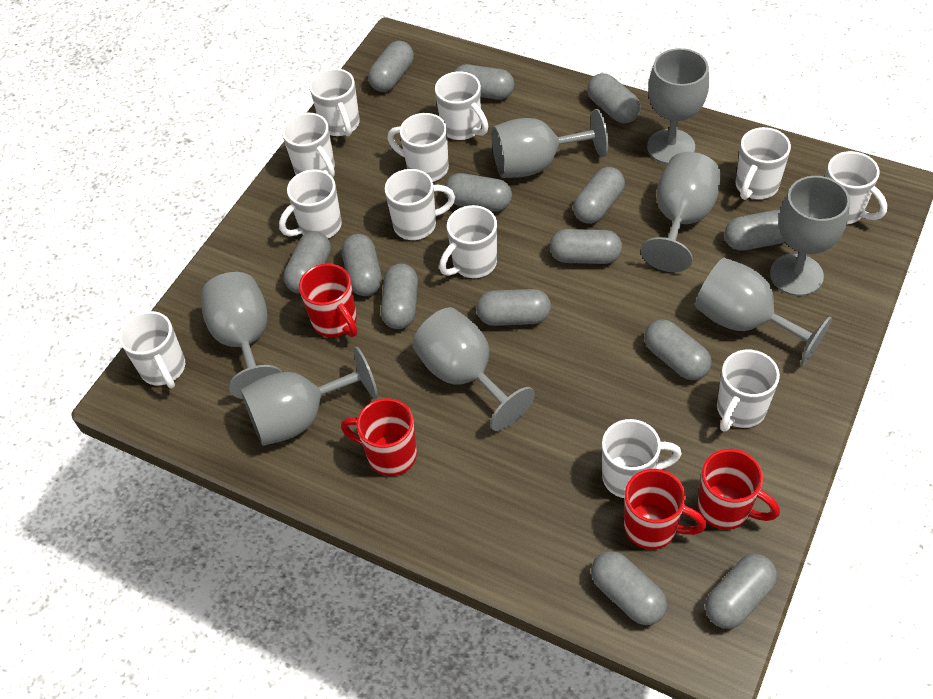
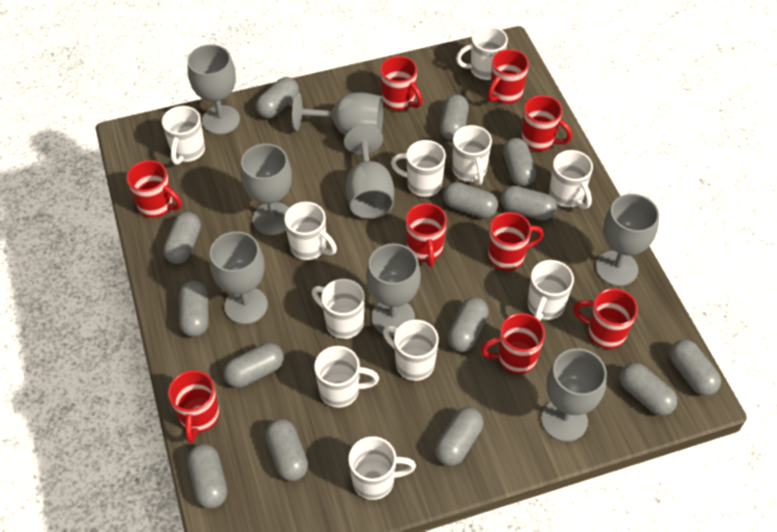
red mug: [299,263,357,337] [341,398,417,476] [624,469,707,550] [698,449,780,530] = 4 -> [127,160,182,218] [168,370,219,443] [380,56,423,111] [406,203,447,267] [480,313,545,374] [488,49,529,104] [488,212,544,271] [521,95,572,151] [573,288,638,349] = 9
white mug: [119,311,185,388] [279,170,342,238] [282,113,335,177] [309,68,360,136] [385,169,455,240] [387,113,449,182] [435,71,488,140] [439,205,497,278] [602,419,682,498] [717,350,780,432] [735,127,791,200] [825,151,887,224] = 12 -> [162,106,205,165] [284,202,337,260] [312,279,365,339] [314,346,379,408] [348,436,416,500] [383,320,439,381] [391,140,446,197] [452,125,492,185] [456,26,508,80] [528,260,574,321] [549,150,593,209] = 11

